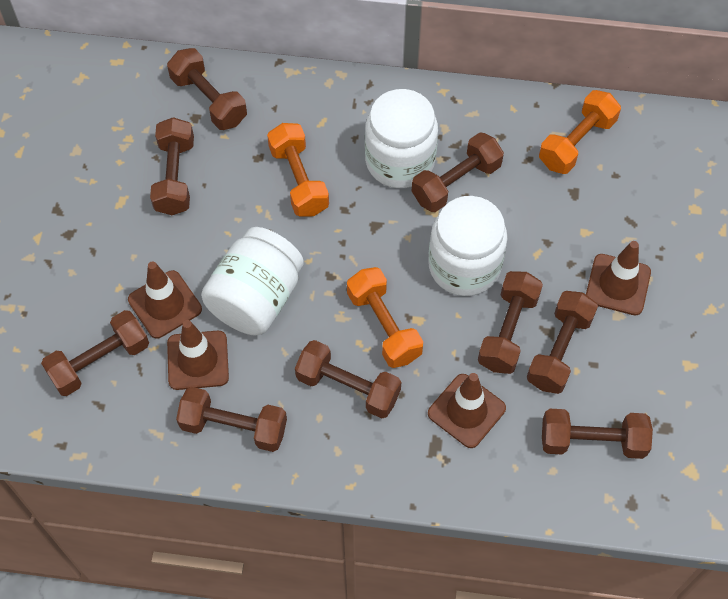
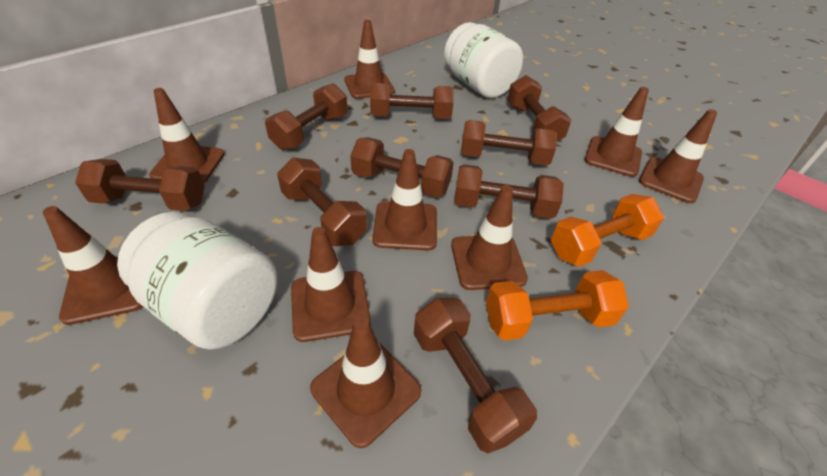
brown traffic cone: [128,261,202,339] [167,320,229,390] [428,373,506,448] [586,241,651,315] = 4 -> [43,206,143,325] [149,88,224,183] [291,227,371,342] [310,317,421,448] [344,20,395,99] [372,149,437,251] [451,185,528,290] [584,87,649,177] [639,109,717,203] = 9
orange dumbbell: [267,123,329,216] [347,267,423,368] [539,90,621,174] = 3 -> [486,270,629,341] [551,194,664,267] = 2
white jar: [201,227,304,336] [365,89,438,188] [428,196,508,296] = 3 -> [117,212,277,350] [444,22,523,98] = 2

